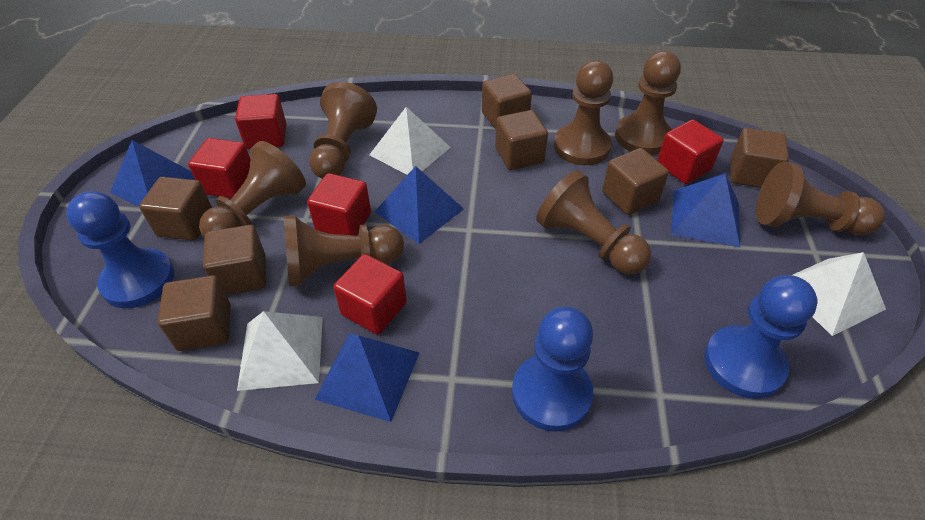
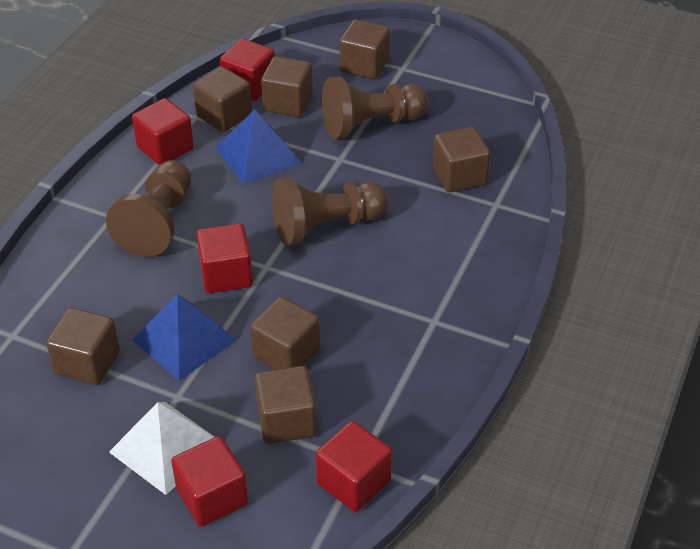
blue pawn: [66,191,174,308] [512,307,593,432] [704,275,818,399] = 3 -> none = 0
blue pyramid: [110,140,195,207] [315,333,419,422] [375,166,464,244] [671,173,740,248] = 4 -> [132,294,236,381] [215,109,301,184] = 2
brown pawn: [199,141,306,238] [284,215,404,287] [309,82,377,179] [536,170,651,275] [554,60,613,165] [615,51,681,155] [756,161,885,235] = 7 -> [106,160,191,257] [272,177,389,246] [322,76,428,139] = 3
white pyramid: [237,311,323,391] [369,107,451,175] [793,252,886,336] = 3 -> [109,402,214,495] = 1

